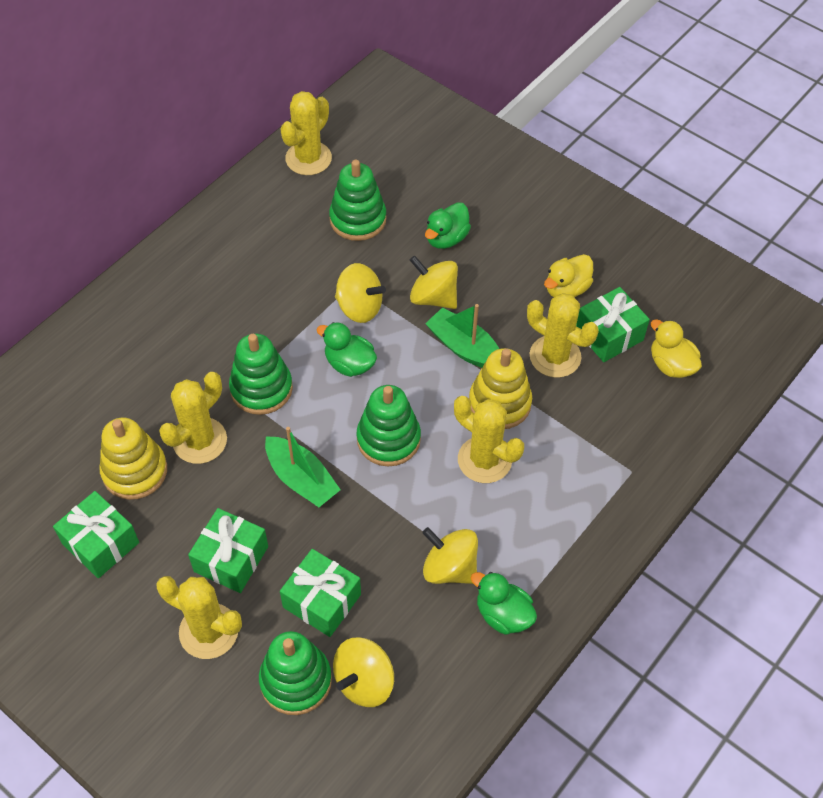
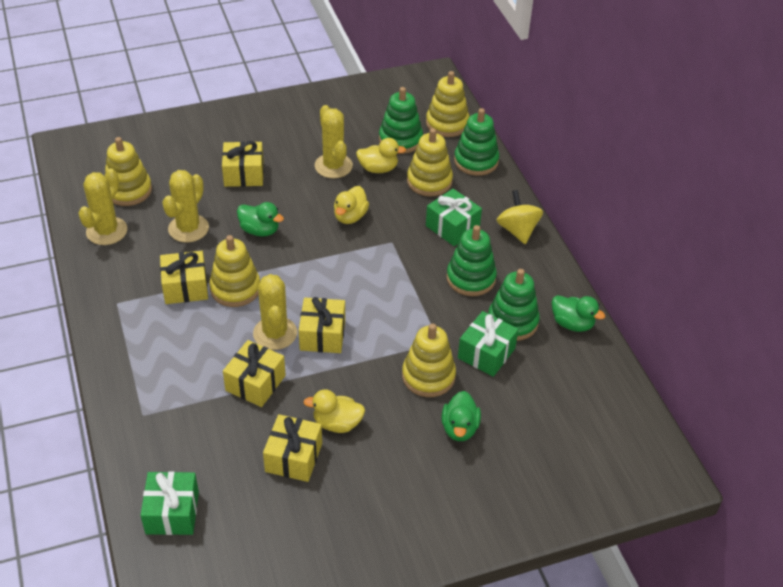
green boat: [265,427,341,507] [425,304,499,368] = 2 -> none = 0
green gift: [53,491,139,578] [188,508,268,593] [280,549,361,637] [576,287,650,362] = 4 -> [140,471,199,535] [426,189,482,246] [458,311,519,377] = 3
yellow cactus: [156,576,242,659] [159,372,227,464] [280,91,332,175] [454,396,524,483] [527,293,599,378] = 5 -> [78,168,127,245] [162,170,209,243] [253,274,297,350] [315,105,353,178] = 4
yellow duck: [544,254,593,297] [651,319,702,378] = 2 -> [303,389,365,433] [334,186,369,224] [356,138,406,173] = 3
yellow gift: none = 0 -> [160,251,208,304] [222,141,264,187] [223,340,286,407] [263,414,322,482] [299,297,345,353] = 5
yellow spinning top: [333,637,394,707] [335,263,386,323] [410,256,458,309] [422,527,478,584] = 4 -> [496,190,543,244] = 1
yellow stacking toy: [99,417,167,500] [469,348,532,429] = 2 -> [105,137,152,206] [209,235,260,307] [402,323,456,397] [407,128,453,197] [426,71,469,137] = 5

